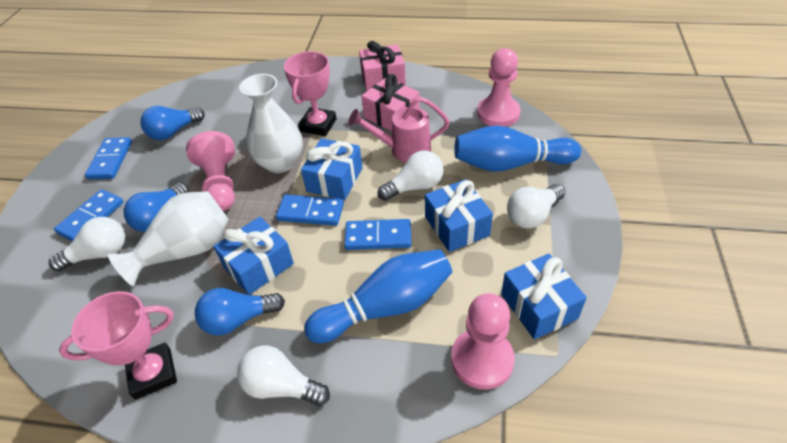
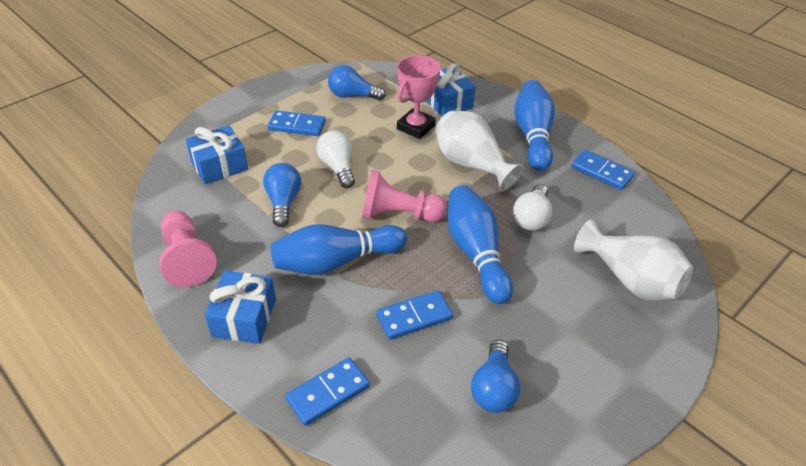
blue bowling pin: [304,249,452,343] [454,125,581,172] = 2 -> [271,224,407,275] [448,185,513,304] [514,80,555,171] = 3
blue gift: [214,217,294,295] [301,138,362,200] [425,179,493,252] [501,254,587,340] = 4 -> [186,125,248,184] [205,271,276,344] [426,63,476,117] = 3
pink gift: [359,41,406,91] [361,74,420,131] = 2 -> none = 0
pink pawn: [186,131,235,211] [451,293,515,390] [477,48,521,127] = 3 -> [159,210,217,287] [362,170,447,222] = 2
pink trophy: [59,291,177,400] [284,51,337,136] = 2 -> [397,55,440,139] = 1
pink watering can: [348,97,450,162] = 1 -> none = 0
white light bulb: [49,217,125,271] [237,345,330,406] [378,150,444,201] [507,184,565,228] = 4 -> [316,130,355,188] [513,184,553,231] = 2

